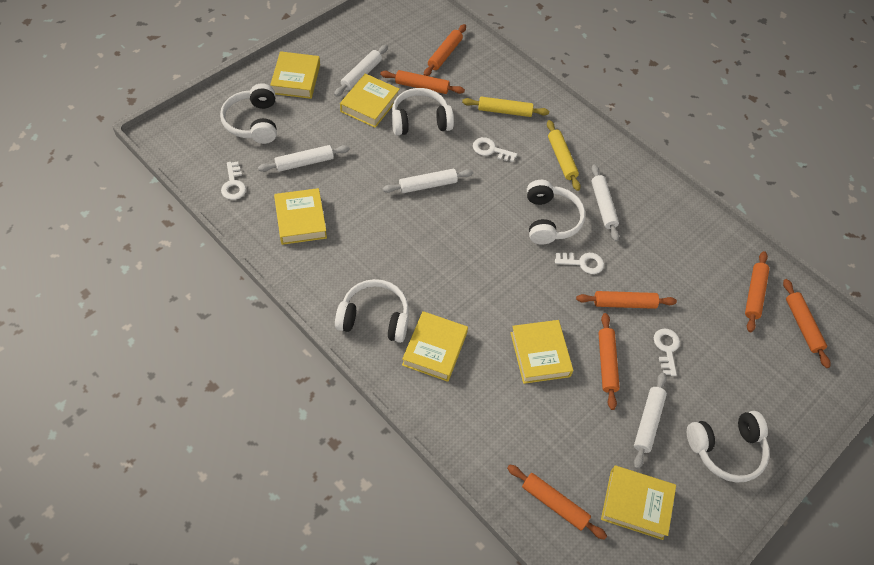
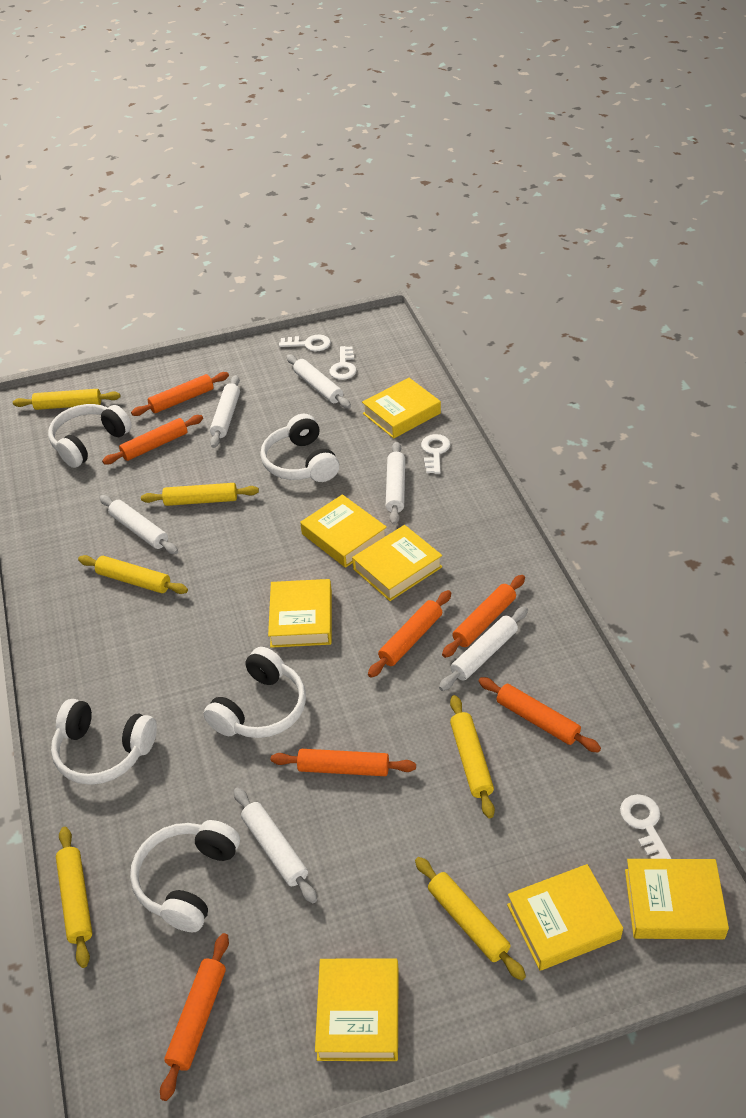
white rolling pin: [258,145,350,172] [334,45,388,97] [383,169,473,193] [591,164,619,241] [634,372,667,469] = 5 -> [100,495,178,554] [210,375,240,448] [234,788,317,903] [286,354,351,408] [386,442,405,525] [439,606,528,691] = 6
yellow book: [270,51,320,99] [274,188,327,245] [340,73,400,128] [402,311,468,382] [511,320,573,384] [601,465,676,540] = 6 -> [268,579,332,648] [300,494,387,568] [315,958,399,1061] [352,525,442,601] [362,378,441,439] [507,864,623,971] [625,859,729,939] = 7
yellow rolling pin: [462,97,549,117] [547,120,581,191] = 2 -> [13,389,120,410] [56,827,93,968] [78,555,188,594] [141,483,259,506] [415,857,526,980] [450,695,495,818] = 6

